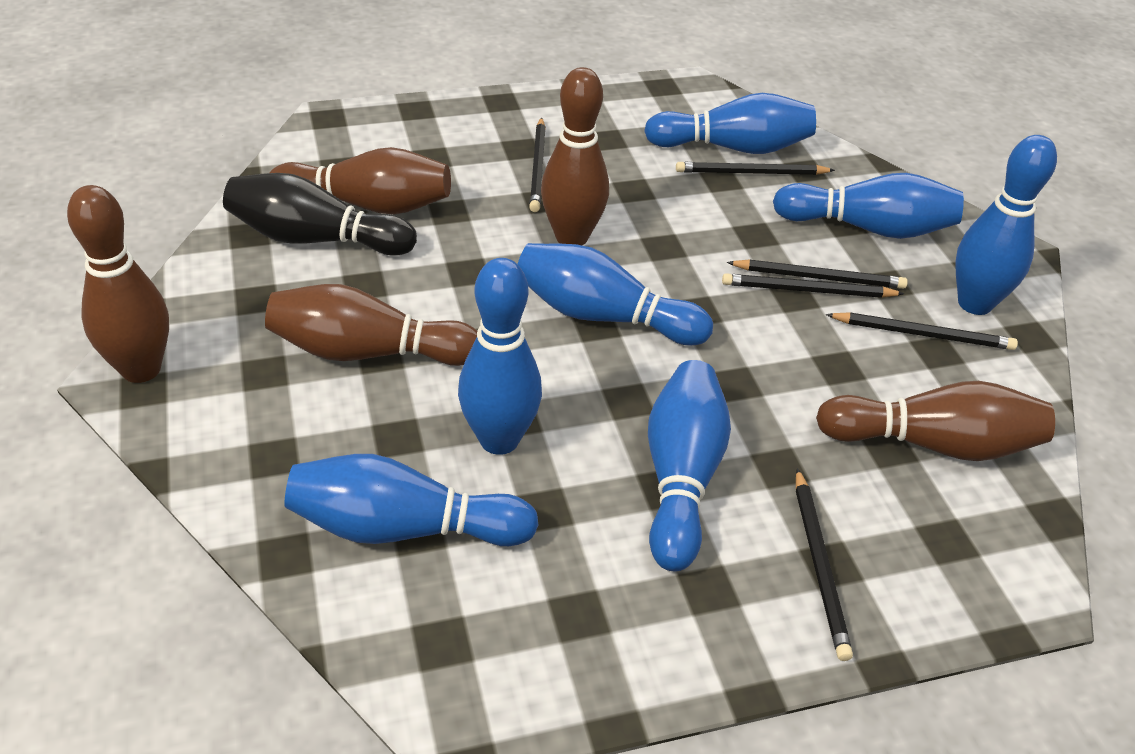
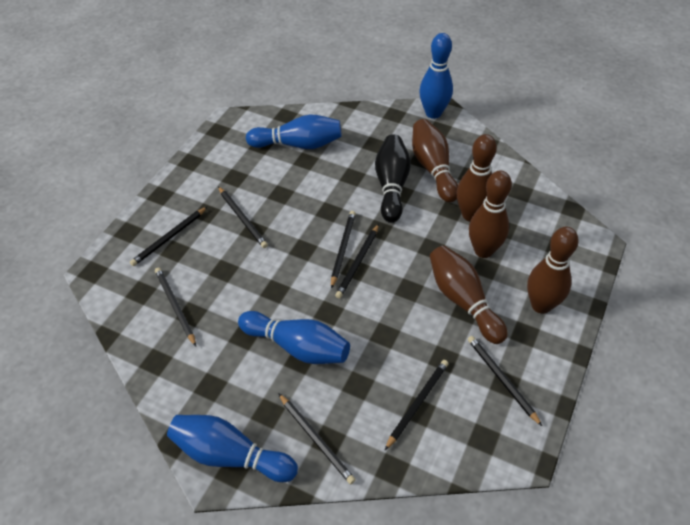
black pencil: [529,117,546,212] [676,162,835,175] [722,273,904,298] [727,259,908,289] [796,468,853,661] [826,312,1018,350] = 6 -> [130,207,207,266] [155,267,196,346] [218,186,268,248] [278,393,356,484] [331,211,356,289] [335,224,379,298] [385,360,449,450] [468,336,542,426] = 8
blue bowling pin: [284,454,539,546] [458,258,542,455] [518,243,713,346] [644,93,816,154] [648,360,731,571] [773,173,964,239] [955,135,1057,315] = 7 -> [167,415,298,482] [238,311,350,364] [246,114,341,149] [419,33,453,119] = 4

